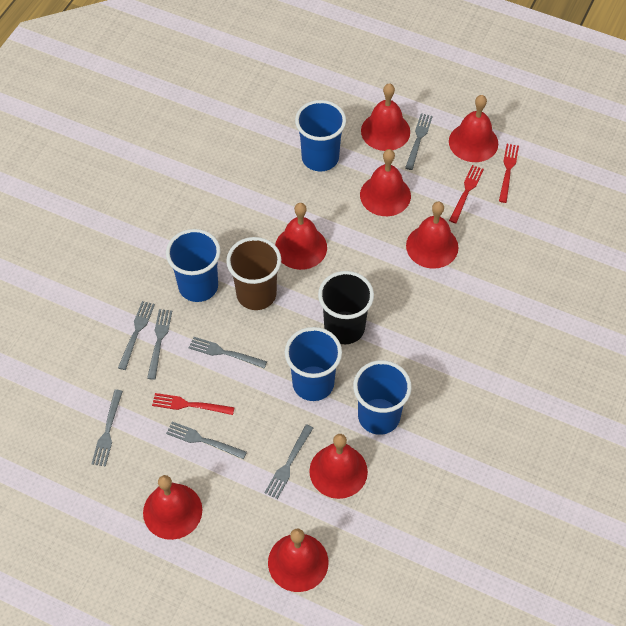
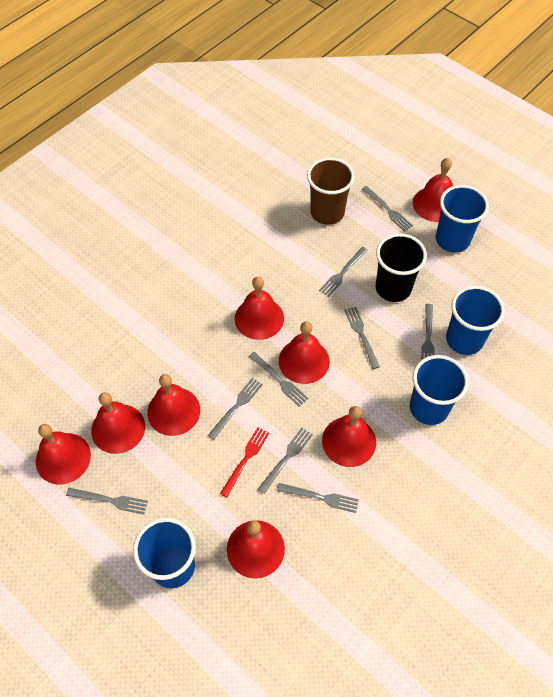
grey fork: [92,390,123,467] [118,301,155,370] [147,309,172,380] [166,422,247,459] [189,337,267,368] [264,424,313,499] [405,113,433,170] = 7 -> [66,488,148,514] [208,378,263,440] [249,352,308,406] [258,428,313,494] [277,483,359,513] [319,247,368,297] [344,307,380,369] [362,186,413,232] [421,304,435,360] = 9
red fork: [152,393,235,415] [449,165,484,223] [499,144,519,203] = 3 -> [220,427,269,497] = 1

